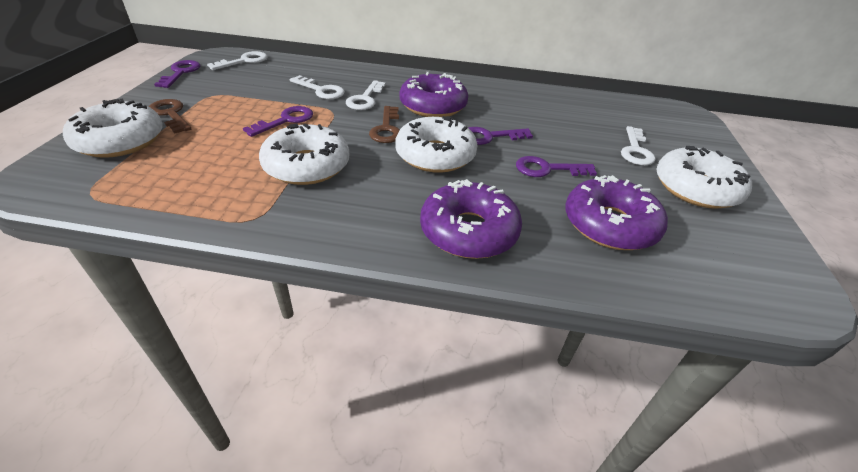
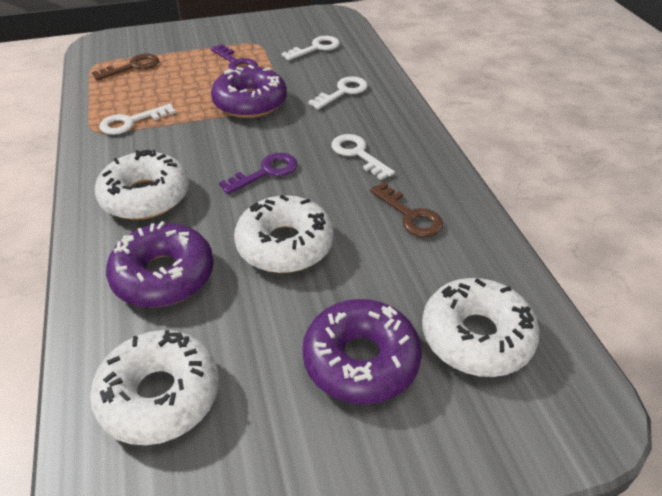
purple key: [154,60,200,88] [243,106,313,137] [468,127,533,145] [516,156,597,177] = 4 -> [211,44,258,69] [219,153,297,194] = 2

